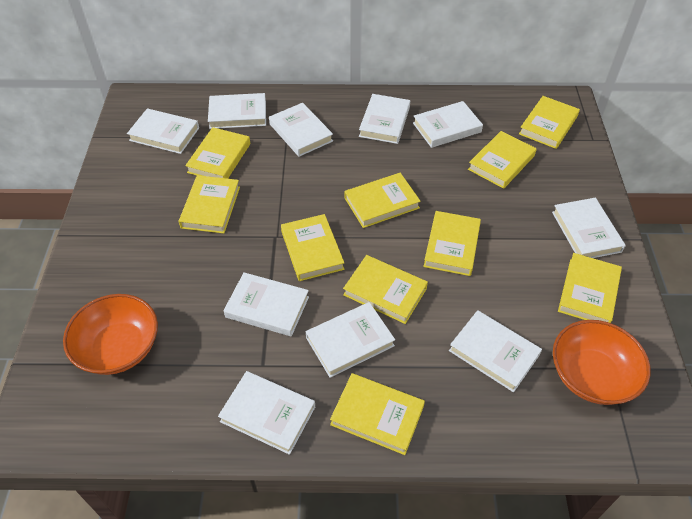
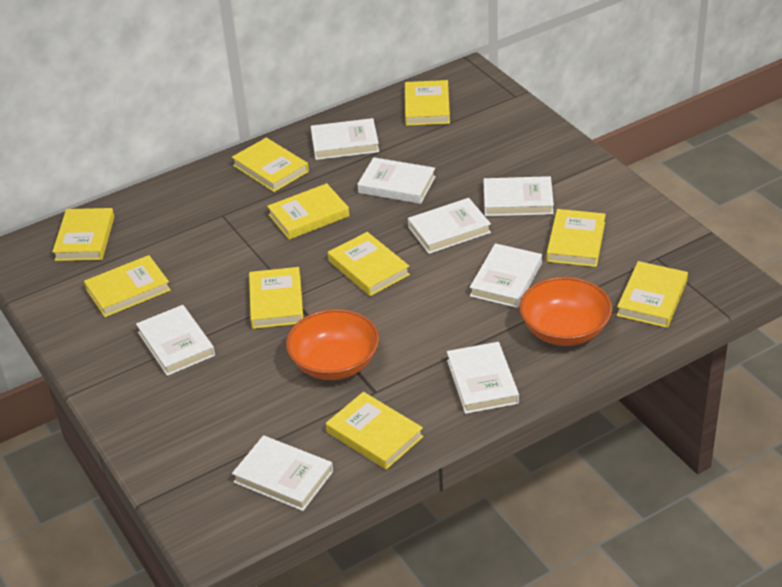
white book: [127,108,199,154] [208,93,266,129] [218,371,315,455] [223,272,309,336] [269,103,333,157] [306,302,395,378] [359,94,410,144] [413,101,483,148] [449,310,542,392] [552,198,626,258] = 10 -> [136,305,215,376] [232,435,333,511] [311,118,379,160] [358,157,436,204] [408,198,491,254] [447,342,519,414] [470,243,542,308] [484,176,554,216] = 8

